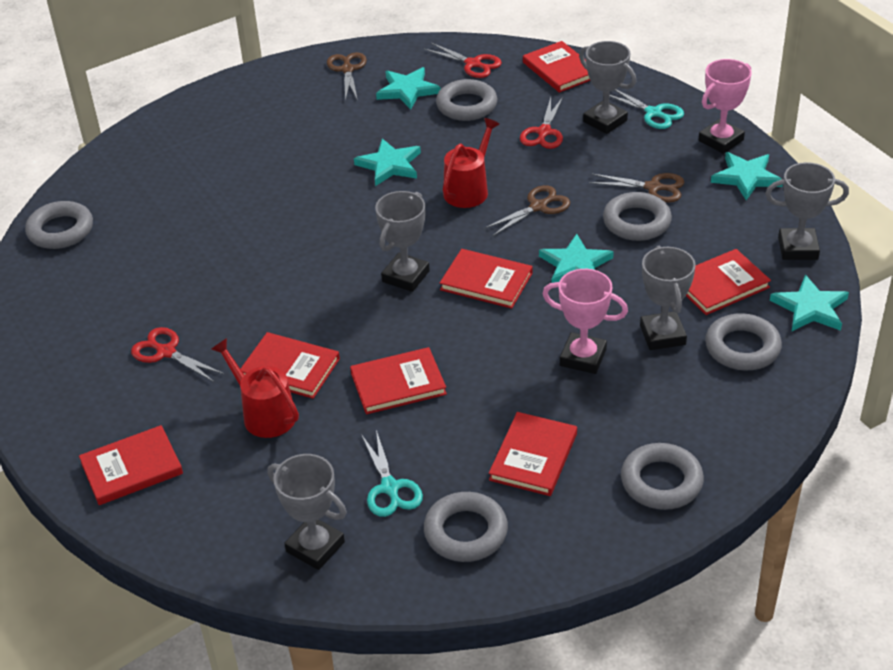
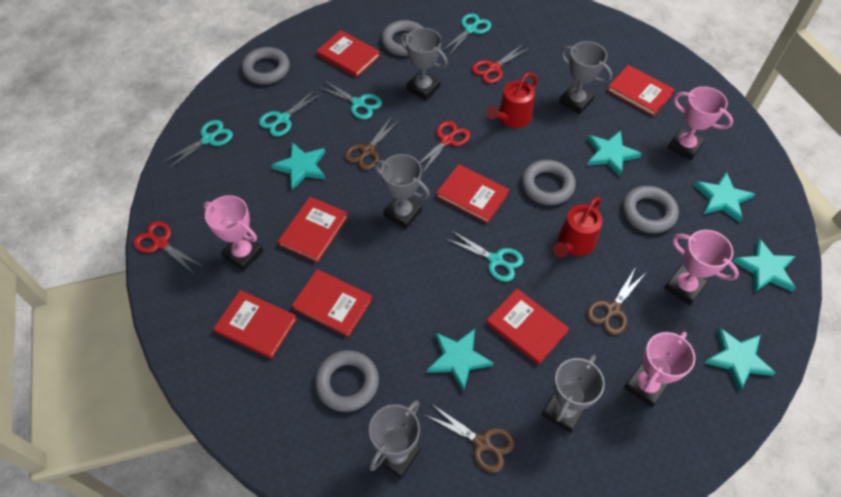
grey ring: [25,201,93,249] [424,492,508,562] [436,79,497,121] [603,192,672,241] [621,443,704,510] [705,313,782,370] = 6 -> [242,47,290,84] [315,350,379,412] [381,20,424,56] [522,160,576,205] [623,186,679,233] = 5
pink trophy: [543,269,628,374] [699,59,752,154] = 2 -> [203,195,263,271] [624,332,695,407] [664,230,739,305] [668,86,733,160] = 4
turquoise scissors: [361,430,423,517] [609,89,684,129] = 2 -> [163,120,233,168] [259,90,321,137] [319,80,382,119] [442,13,491,56] [446,230,524,282] = 5
turquoise star: [354,139,421,186] [376,67,441,110] [539,234,614,283] [711,152,783,200] [770,275,849,331] = 5 -> [271,142,325,190] [427,329,493,392] [587,130,642,177] [694,172,755,222] [704,327,776,391] [733,238,796,293] = 6

